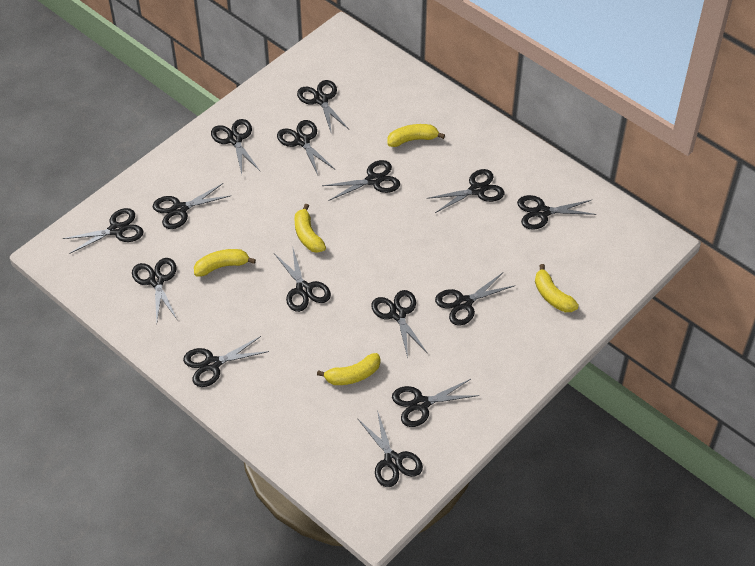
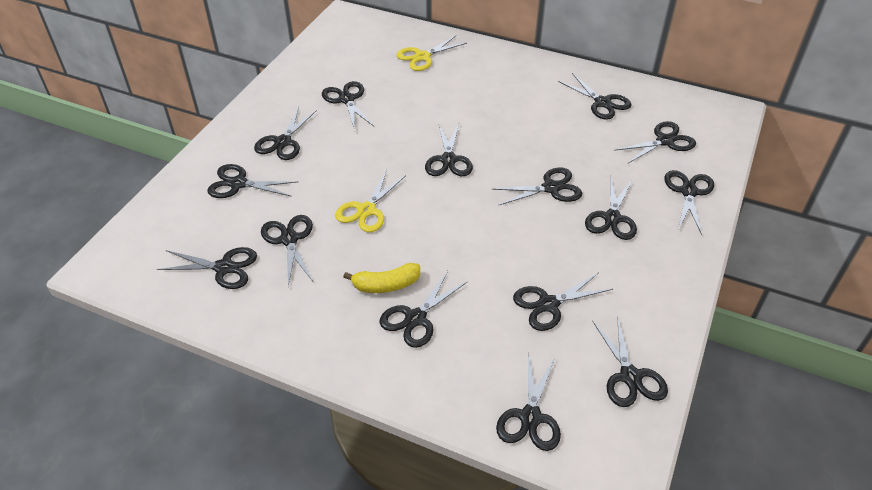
yellow banana: [194,249,256,277] [294,204,326,253] [317,353,380,385] [387,124,445,147] [535,264,579,312] = 5 -> [343,263,420,293] = 1
yellow scissors: none = 0 -> [335,170,406,232] [396,36,467,71] = 2

